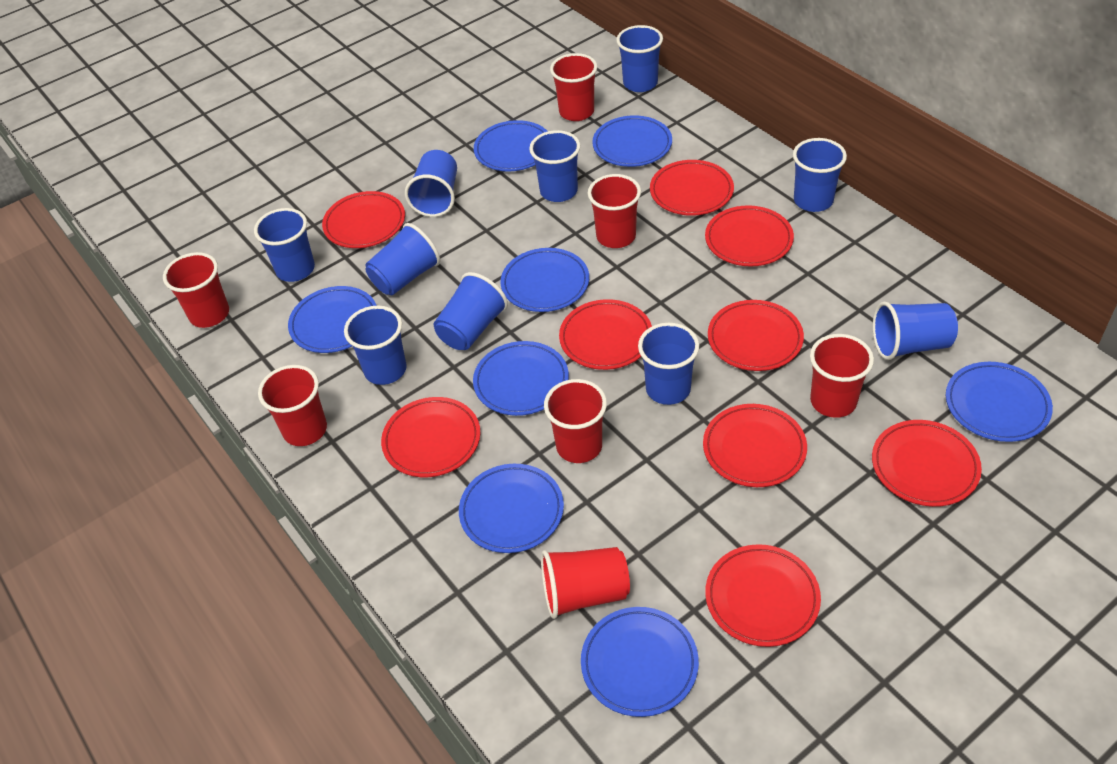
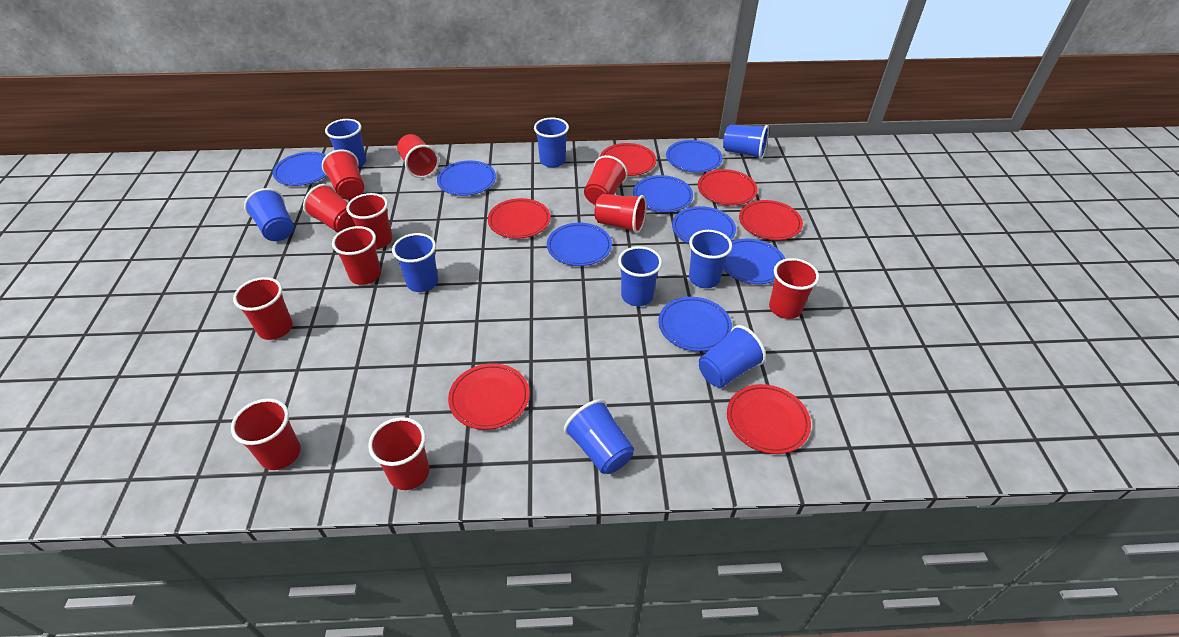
blue cup: [254,208,315,282] [344,306,407,385] [366,223,440,295] [405,150,457,217] [434,272,508,350] [529,130,580,202] [616,25,663,92] [638,323,699,405] [793,138,847,212] [873,302,958,360] = 10 -> [244,188,294,241] [325,119,366,168] [392,233,438,292] [534,118,569,168] [564,399,634,474] [618,246,662,306] [689,230,732,288] [699,325,766,388] [723,125,769,160] = 9
red cup: [163,252,229,328] [258,365,327,446] [541,547,630,619] [544,379,607,463] [550,53,597,121] [588,174,641,248] [810,334,874,418] = 7 -> [231,398,301,470] [233,277,293,340] [303,184,355,233] [322,149,364,200] [332,226,381,285] [346,193,392,249] [368,417,429,490] [397,134,439,178] [584,155,628,205] [594,194,646,234] [769,258,819,319] = 11
red plate: [322,191,405,248] [381,397,481,477] [559,299,652,370] [650,160,734,216] [703,404,807,487] [705,205,794,266] [705,544,821,647] [708,300,804,371] [872,420,982,507] = 9 -> [448,363,529,430] [488,198,550,239] [600,143,656,176] [698,169,758,206] [727,384,811,454] [739,200,803,240] = 6

